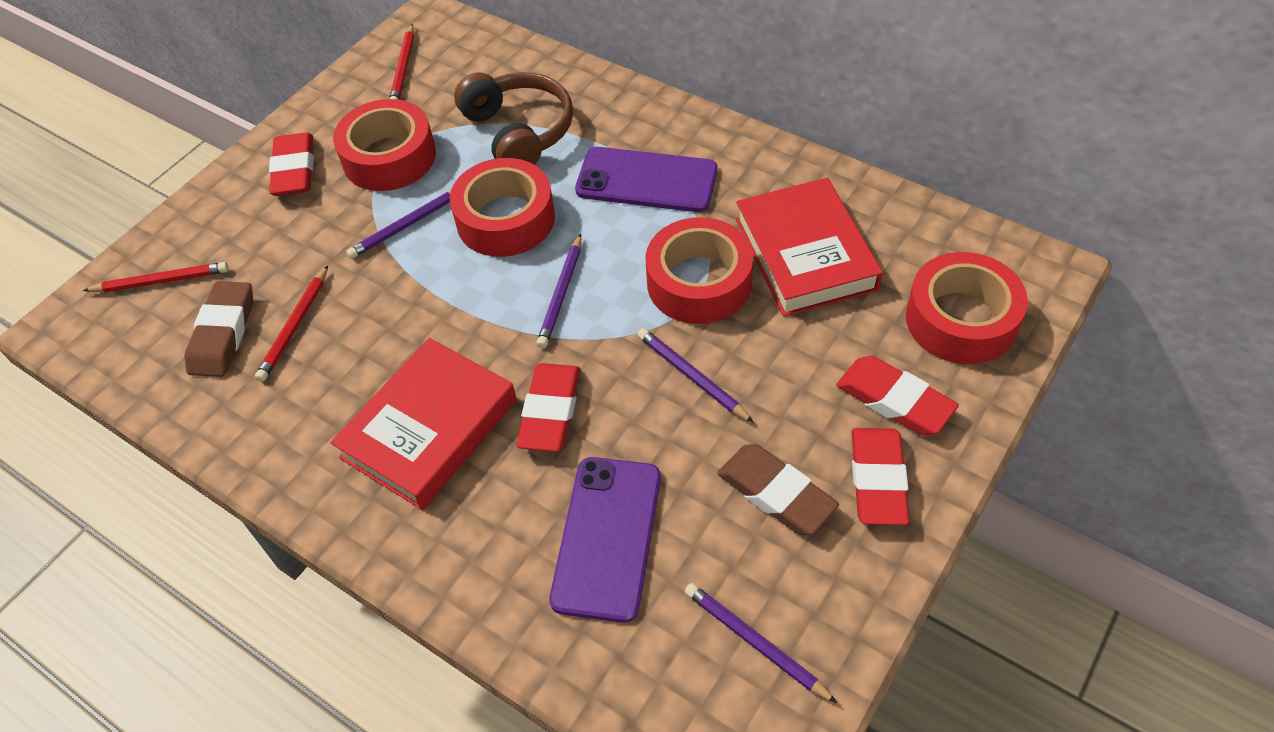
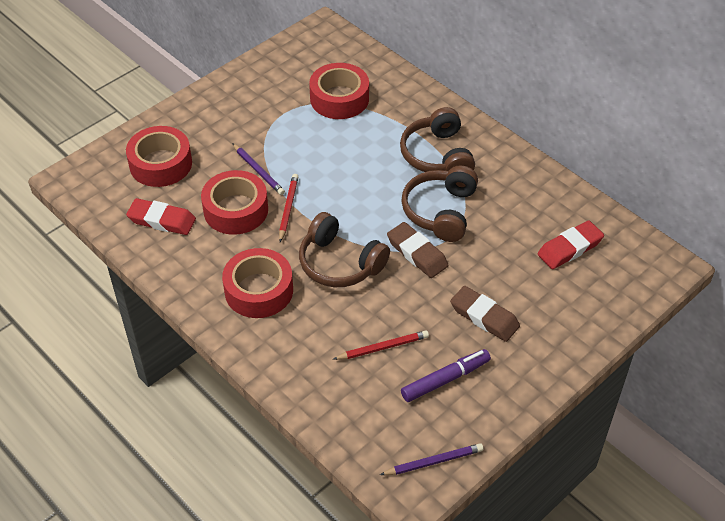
brown headphones: [454,72,573,165] = 1 -> [299,212,390,287] [400,107,475,172] [401,166,478,242] = 3
purple marker: none = 0 -> [401,349,491,402] = 1
purple pencil: [346,191,451,259] [536,234,581,348] [638,328,754,423] [685,583,837,703] = 4 -> [232,143,285,195] [380,443,483,475] = 2
purple phone: [549,457,661,623] [575,147,718,212] = 2 -> none = 0
red book: [331,338,517,510] [736,178,883,317] = 2 -> none = 0
red eraser: [269,132,314,196] [517,363,581,452] [836,356,959,435] [851,428,910,525] = 4 -> [126,198,196,235] [537,220,604,269] = 2
red pencil: [83,262,229,292] [255,265,328,382] [390,24,414,100] = 3 -> [279,174,298,242] [333,330,429,360] = 2

